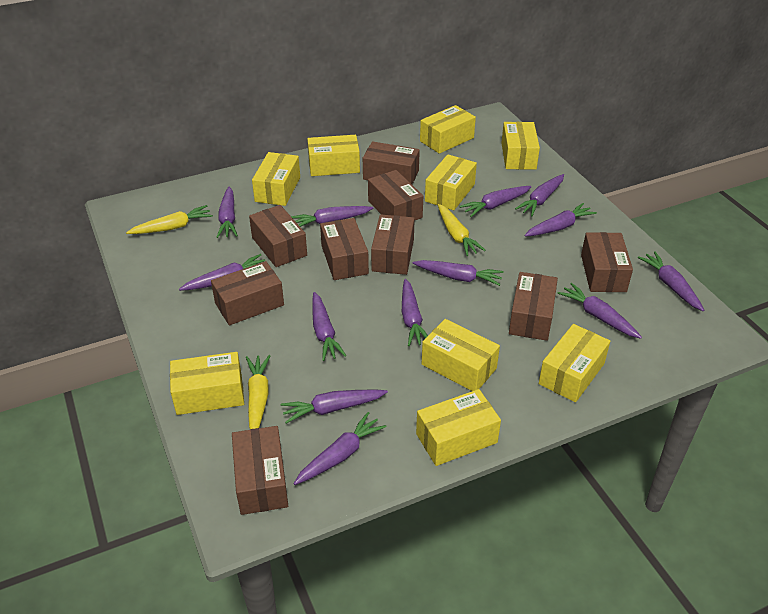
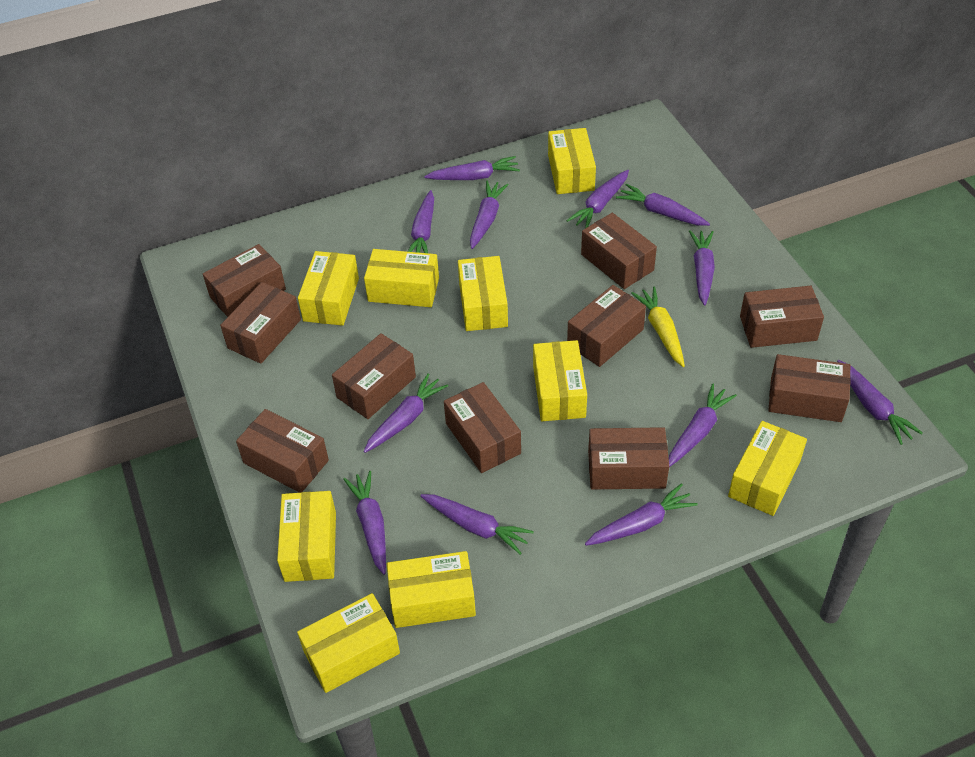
brown box: [211,261,284,325] [232,426,288,515] [249,205,307,267] [320,218,369,280] [363,141,420,184] [368,170,423,220] [371,214,415,275] [509,272,558,341] [581,232,633,292] = 9 -> [203,244,286,317] [220,282,301,364] [236,409,329,493] [332,333,416,419] [444,382,521,473] [567,285,646,367] [581,213,657,289] [588,427,669,489] [740,286,824,348] [768,354,851,422] = 10
purple carrot: [179,254,265,291] [217,187,238,238] [281,389,388,424] [291,206,374,227] [294,412,386,485] [312,292,347,361] [402,279,428,346] [413,260,504,286] [460,186,531,217] [515,174,564,216] [525,203,597,237] [557,283,642,339] [638,251,704,311] = 13 -> [343,471,386,575] [363,373,448,453] [408,190,434,253] [420,494,534,555] [424,156,520,180] [470,181,509,249] [566,170,629,228] [585,483,698,546] [616,184,710,226] [669,383,737,467] [689,230,715,306] [837,360,923,445] = 12
yellow carrot: [126,205,213,234] [246,355,271,430] [438,204,486,256] = 3 -> [631,287,685,367] = 1

